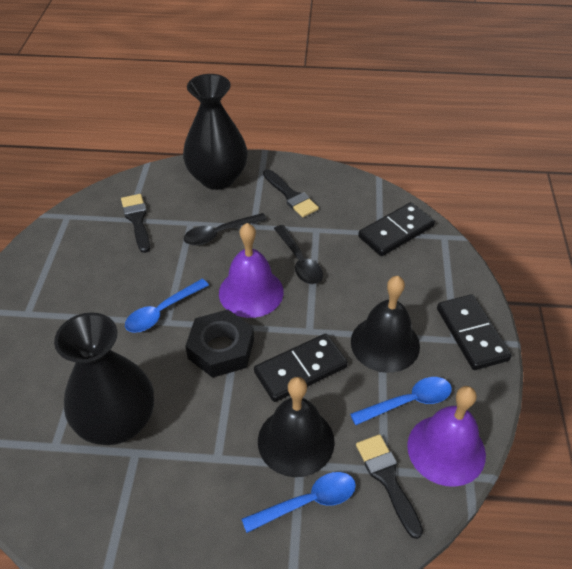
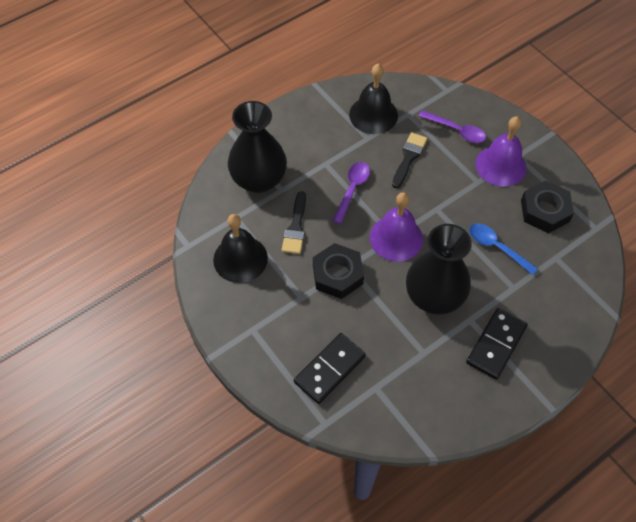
black brush: [121,194,150,253] [263,169,319,217] [356,434,423,539] = 3 -> [282,191,306,254] [392,132,427,188] = 2
black domino: [254,334,348,402] [358,202,435,256] [437,294,512,370] = 3 -> [294,333,366,404] [466,308,528,380] = 2
black nut: [185,310,254,378] = 1 -> [313,243,364,299] [521,181,574,233] = 2
black spoon: [184,213,267,246] [274,225,323,284] = 2 -> none = 0
blue spoon: [125,279,209,333] [242,472,356,533] [350,377,452,425] = 3 -> [469,223,538,275] = 1
purple spoon: none = 0 -> [333,162,370,224] [419,110,486,143] = 2

